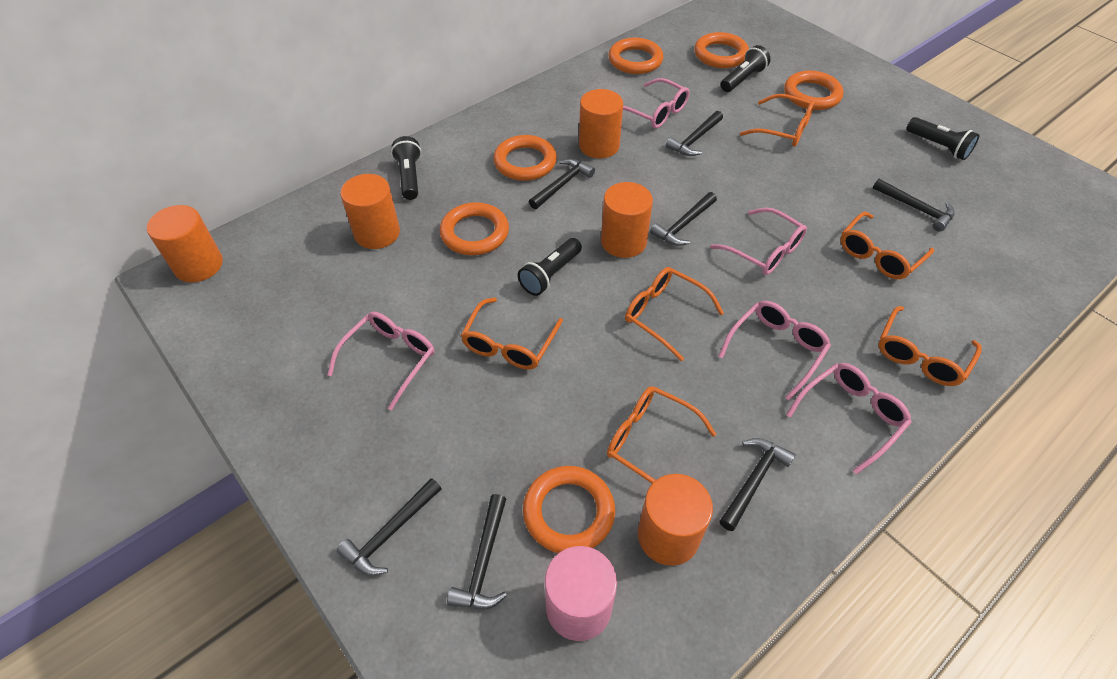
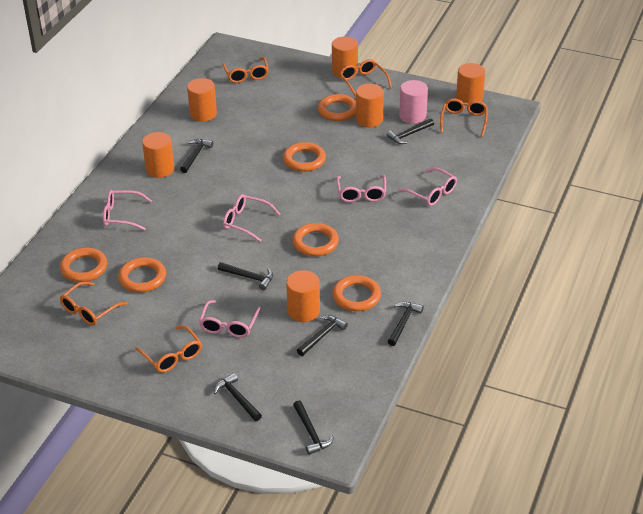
black flashlight: [391,136,421,200] [518,238,582,296] [721,45,770,92] [906,117,980,160] = 4 -> none = 0
orange cylinder: [147,205,223,282] [340,174,400,249] [579,89,623,158] [601,182,653,258] [638,474,713,566] = 5 -> [142,132,174,178] [187,78,217,122] [286,270,320,322] [332,36,358,78] [356,84,384,127] [456,63,485,106] = 6
orange glasses: [461,297,563,370] [607,386,716,483] [625,267,724,361] [740,94,815,147] [841,212,934,279] [879,306,982,386] = 6 -> [60,281,127,325] [135,325,202,373] [222,57,269,83] [339,59,392,97] [440,99,488,137] = 5

